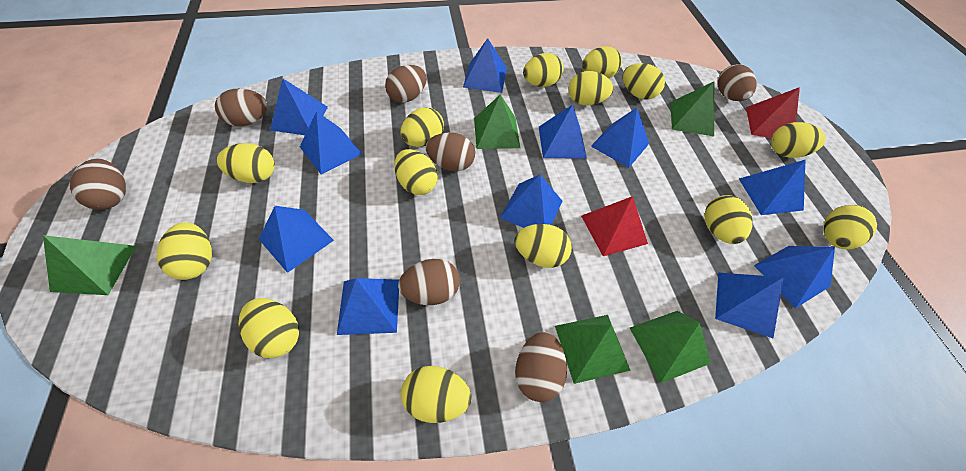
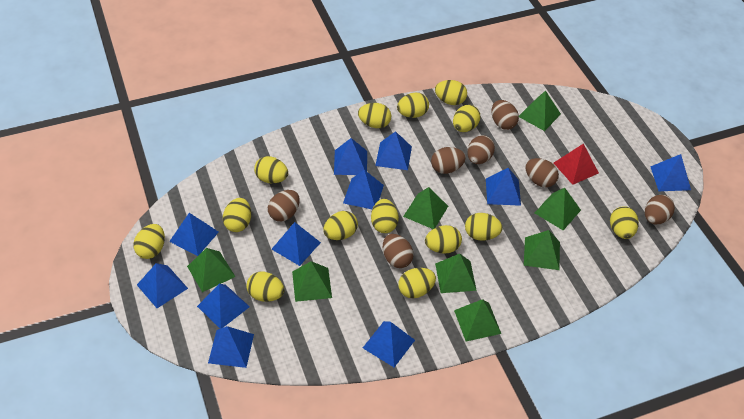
green pyramid: [43,235,136,295] [474,94,520,149] [555,315,631,384] [630,311,711,383] [670,82,714,137] = 5 -> [187,248,236,292] [292,261,332,302] [403,187,448,229] [435,254,477,293] [454,299,501,341] [519,90,561,131] [524,230,560,270] [535,188,581,230] = 8
red pyramid: [581,196,648,256] [746,87,800,138] = 2 -> [554,144,599,185] = 1

